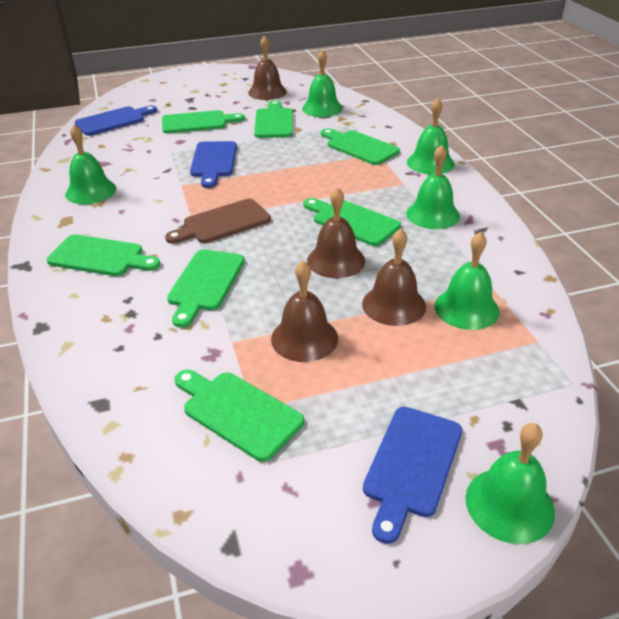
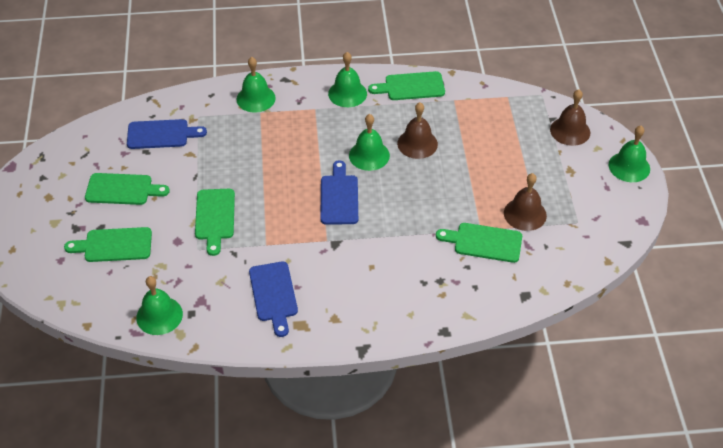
brown bell: [248,35,287,100] [271,261,338,362] [307,187,365,278] [362,228,426,326] = 4 -> [397,102,438,159] [504,173,547,231] [550,90,590,146] = 3
brown cutting board: [165,199,271,244] = 1 -> none = 0
green bell: [65,125,116,204] [302,50,343,117] [406,145,460,229] [407,98,455,174] [434,232,500,330] [466,423,555,544] = 6 -> [136,276,183,335] [237,57,276,113] [328,52,367,107] [349,114,390,171] [609,126,650,182] = 5
green cutting board: [47,234,161,276] [162,110,245,133] [167,249,245,328] [174,370,304,462] [254,100,293,138] [303,198,401,246] [321,128,400,165] = 7 -> [64,227,152,262] [85,173,170,205] [195,189,235,256] [368,71,445,100] [436,223,522,263] = 5

